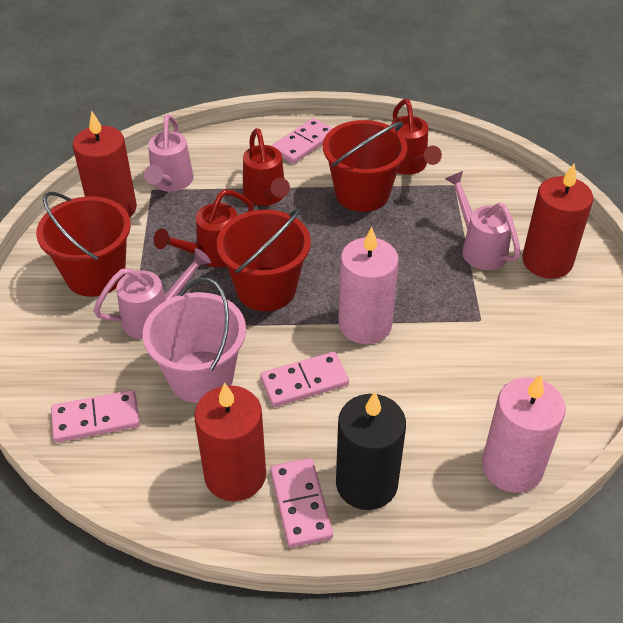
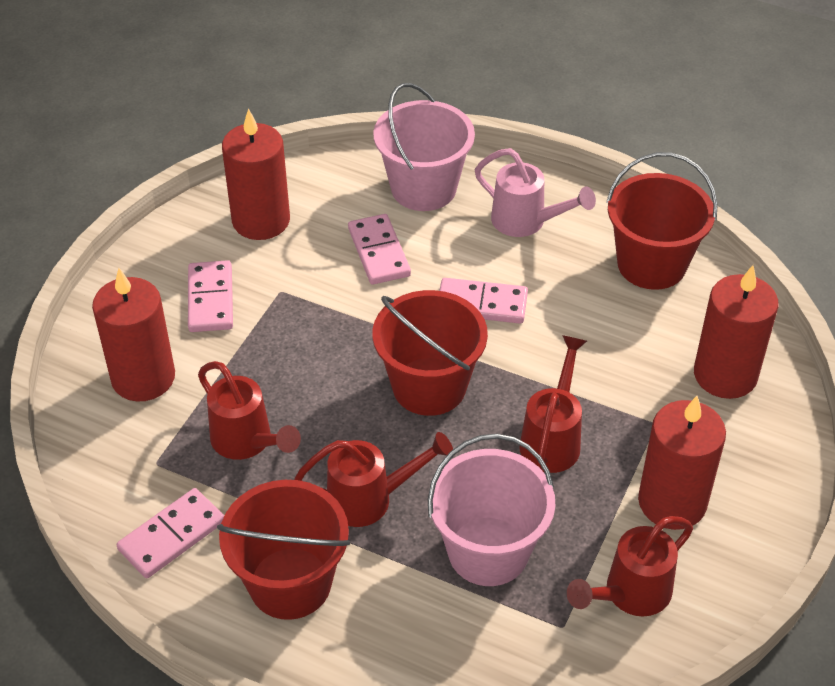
black candle: [336,392,406,510] = 1 -> none = 0
pink bucket: [143,277,246,403] = 1 -> [373,83,475,211] [428,434,555,586] = 2
pink candle: [338,227,399,344] [482,374,566,493] = 2 -> none = 0
pink watering can: [94,248,211,339] [144,115,194,192] [445,171,521,270] = 3 -> [475,148,596,237] = 1
red candle: [73,111,137,218] [194,383,266,501] [522,163,593,279] = 3 -> [92,268,175,402] [222,108,290,240] [638,396,726,530] [694,265,779,399] = 4
red watering can: [154,190,254,267] [243,128,290,206] [391,99,442,175] = 3 -> [198,361,301,460] [294,432,453,527] [519,335,587,473] [567,516,693,616] = 4

